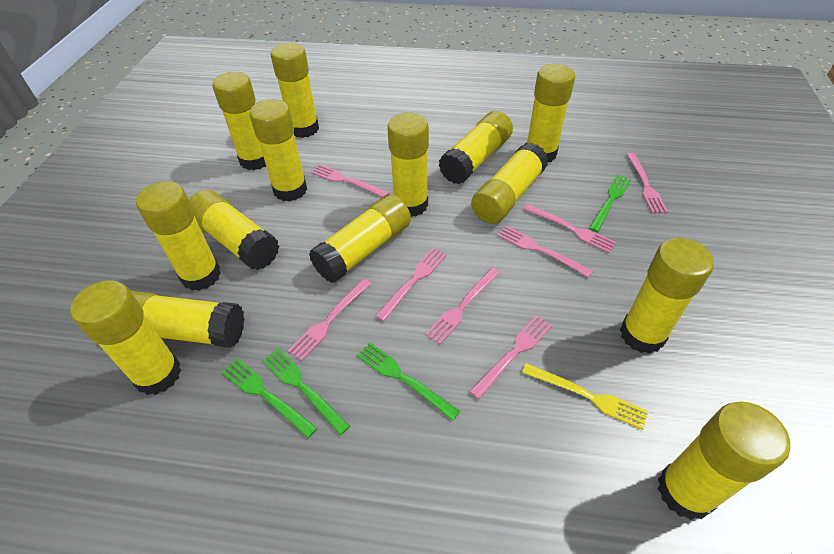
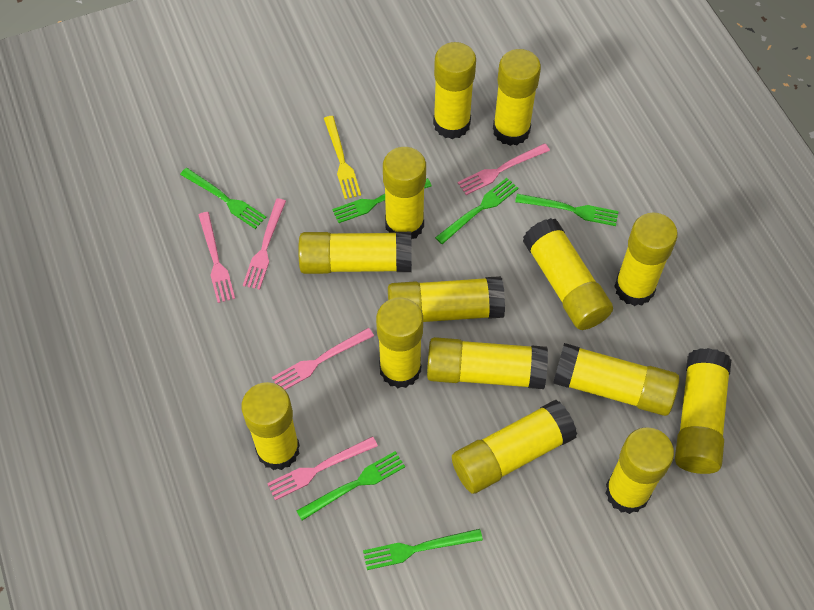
green fork: [222,359,317,438] [262,348,350,435] [357,343,460,421] [589,174,632,232] = 4 -> [180,168,266,229] [297,451,405,521] [332,178,432,223] [363,529,483,570] [435,178,519,244] [515,194,619,226] = 6
pink fork: [288,279,371,361] [311,164,389,197] [375,248,447,321] [425,268,500,344] [469,315,552,399] [497,226,593,278] [523,204,616,253] [626,153,668,213] = 8 -> [199,212,235,303] [243,198,286,290] [267,436,378,500] [272,328,374,390] [458,143,550,195] = 5

